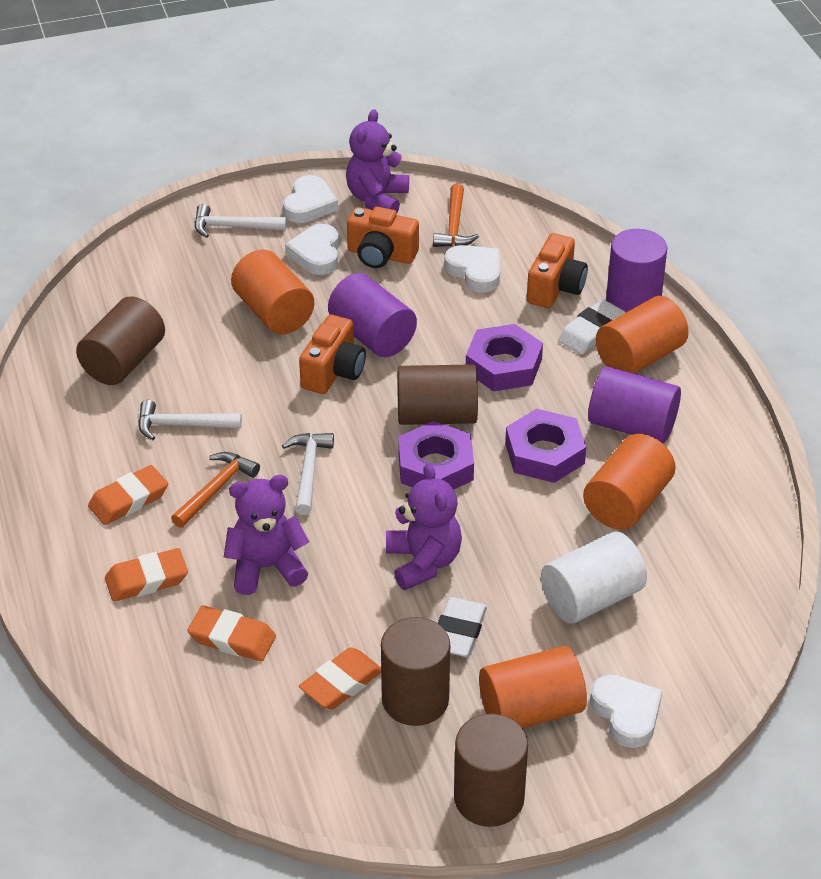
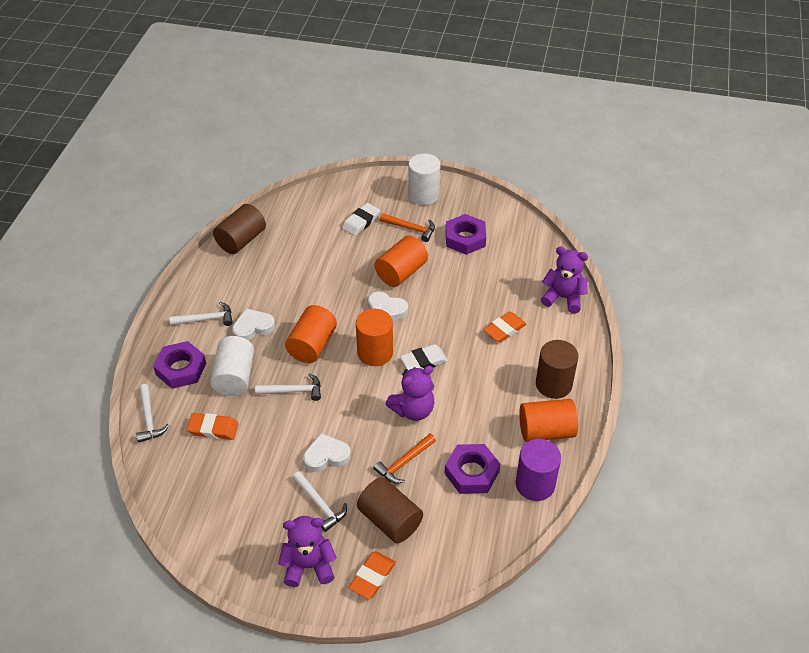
brown cylinder: [76,296,165,385] [381,617,450,726] [397,364,478,425] [454,714,528,827] = 4 -> [213,204,266,254] [357,477,423,543] [536,340,578,399] = 3
orange camera: [299,314,366,394] [347,207,419,268] [527,233,588,308] = 3 -> none = 0
orange eraser: [88,465,168,525] [105,548,188,601] [187,605,276,661] [299,647,381,710] = 4 -> [187,413,239,440] [348,551,396,599] [483,311,527,343] = 3
purple cylinder: [328,273,417,357] [588,367,681,443] [606,229,667,312] = 3 -> [516,439,561,501] = 1
white cylinder: [541,532,647,624] = 1 -> [210,336,254,396] [408,153,440,205] = 2
white hammer: [138,400,242,440] [195,204,287,238] [282,433,334,515] = 3 -> [136,384,169,443] [169,302,233,326] [255,373,321,401] [293,471,347,532] = 4
white heart: [283,175,338,223] [285,224,339,275] [444,245,500,293] [590,675,662,748] = 4 -> [232,308,275,341] [303,433,351,472] [368,291,408,321] = 3

